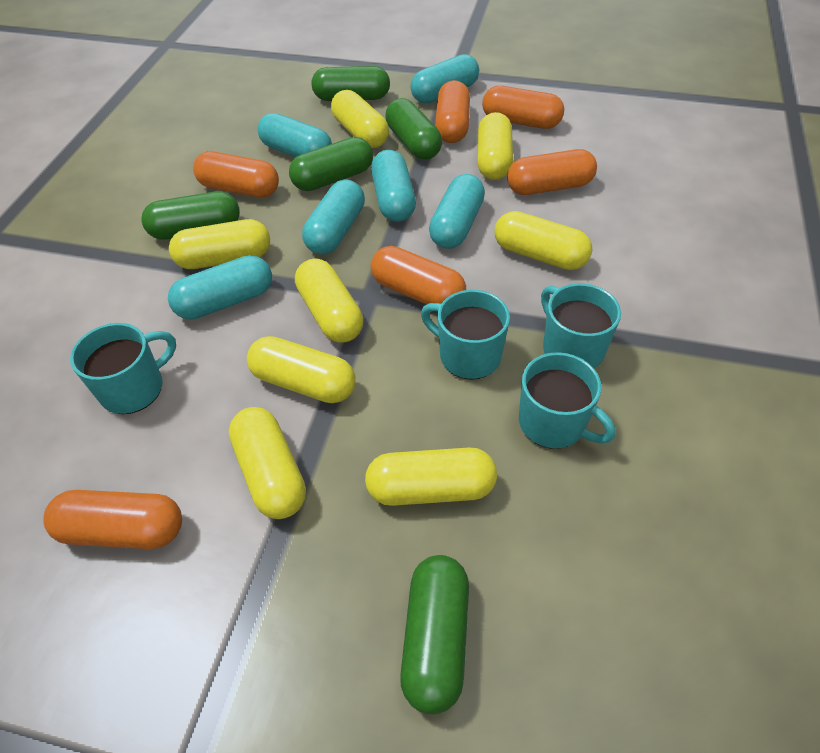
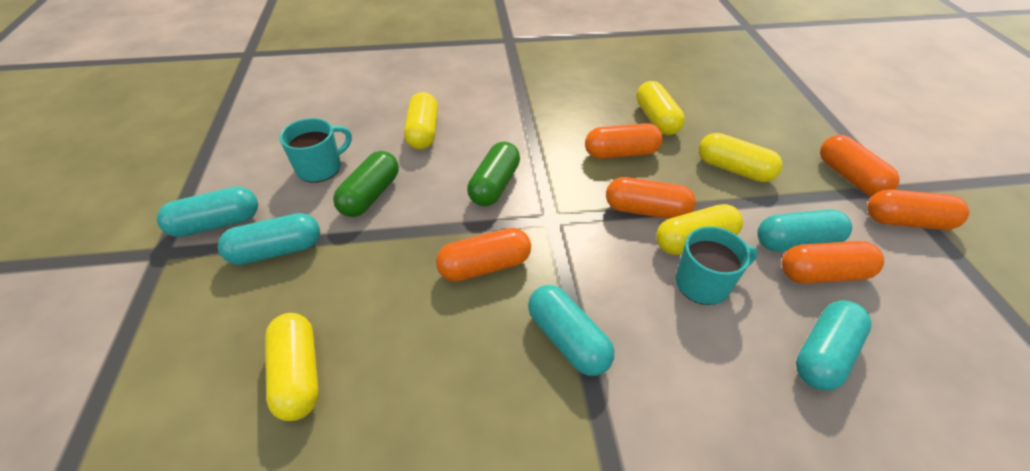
green capsule: [141,191,240,240] [289,137,373,191] [312,66,390,101] [385,98,442,160] [400,555,469,714] = 5 -> [333,151,399,217] [467,141,520,206] = 2
turquoise capsule: [168,255,272,319] [258,113,332,157] [302,179,365,255] [371,150,416,222] [410,54,479,103] [429,174,485,249] = 6 -> [157,187,258,237] [218,213,320,265] [528,285,614,376] [757,209,852,252] [796,300,871,391] = 5
turquoise mug: [70,323,176,414] [421,290,510,380] [519,352,616,449] [541,283,621,369] = 4 -> [279,118,352,183] [675,226,758,305] = 2
yellow capsule: [169,219,270,269] [229,407,306,519] [247,336,356,403] [295,258,363,343] [331,90,389,148] [365,447,497,506] [477,112,513,180] [494,211,592,270] = 8 -> [265,313,319,421] [404,92,438,150] [636,81,685,135] [656,204,743,255] [699,133,783,182] = 5

